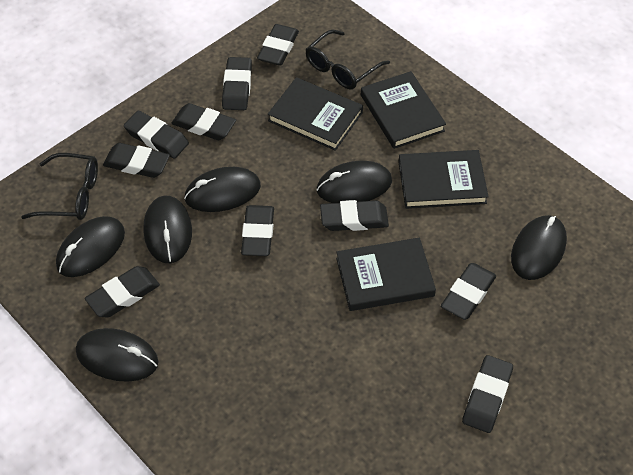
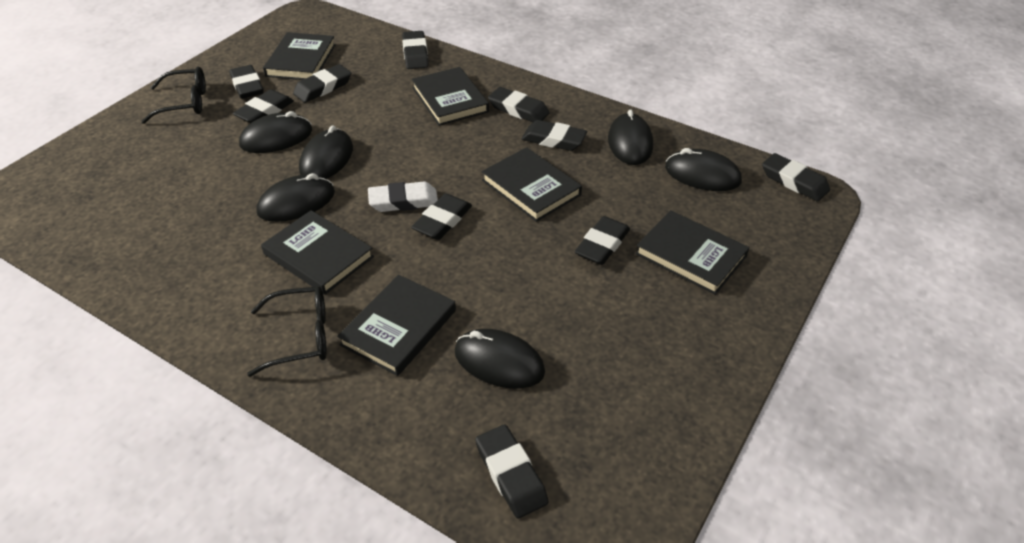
black book: [268,77,363,151] [336,238,436,311] [361,71,446,149] [398,150,489,209] = 4 -> [261,210,374,295] [263,32,336,80] [337,275,456,376] [412,67,489,126] [482,147,582,222] [636,210,749,295] = 6
white eraser: none = 0 -> [368,182,438,212] = 1

